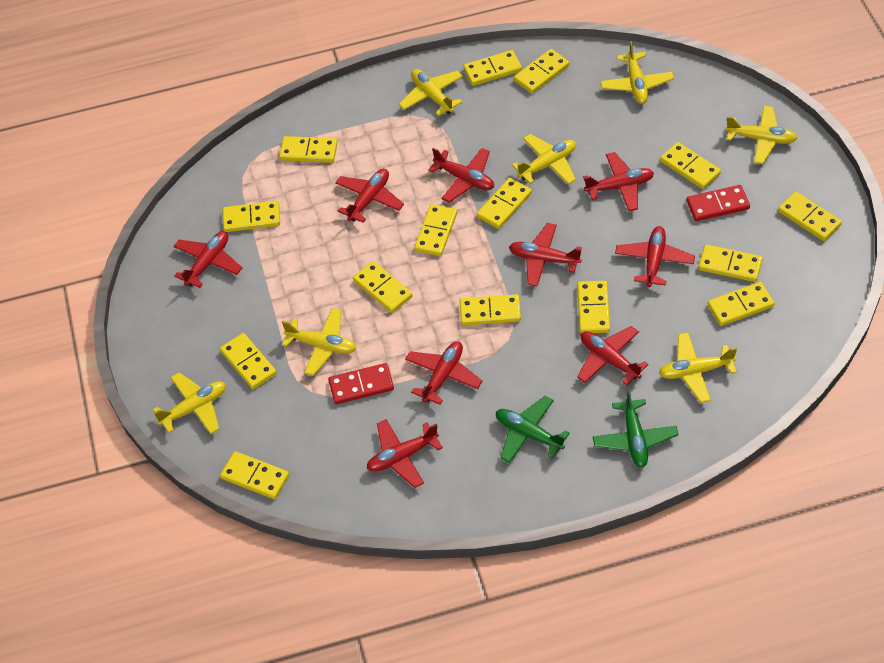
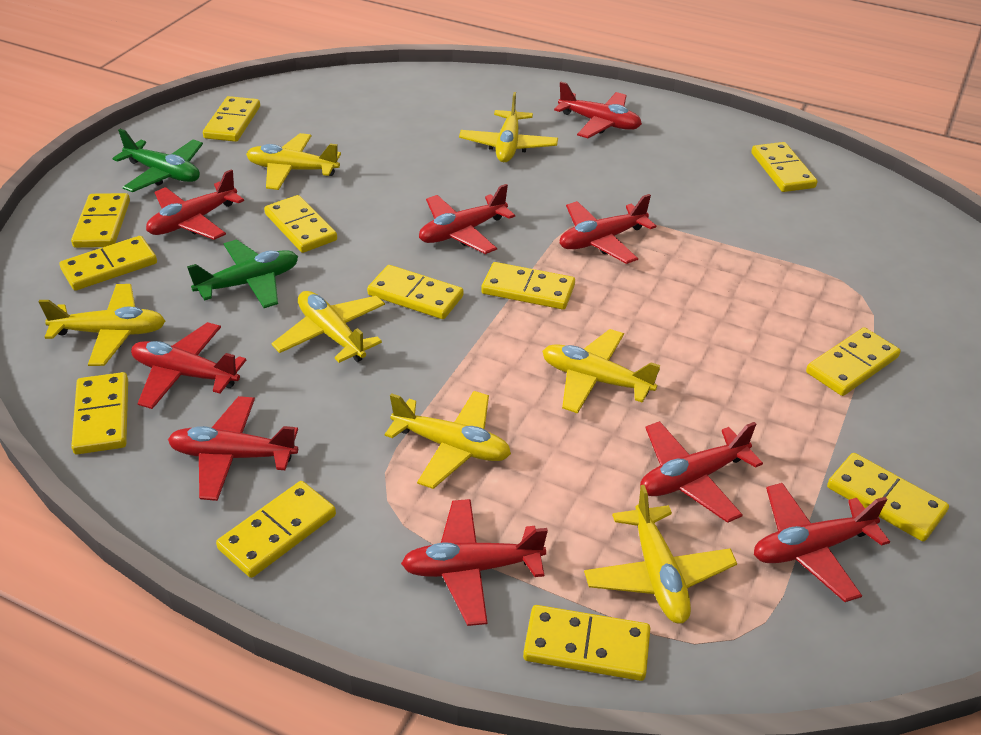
red domino: [328,363,394,404] [687,185,750,221] = 2 -> none = 0
yellow domino: [220,333,277,389] [220,451,289,499] [222,201,280,232] [279,136,338,163] [353,261,413,313] [414,204,457,256] [460,294,521,326] [463,50,522,86] [477,178,532,229] [514,49,569,93] [577,281,610,333] [660,142,721,189] [698,245,763,282] [708,282,775,326] [778,192,842,241] = 15 -> [59,236,157,291] [71,193,130,248] [71,372,128,454] [203,96,260,142] [216,481,336,578] [264,195,337,253] [367,265,463,319] [481,262,575,309] [523,605,650,681] [751,142,817,192] [806,327,901,396] [827,453,949,541] = 12

